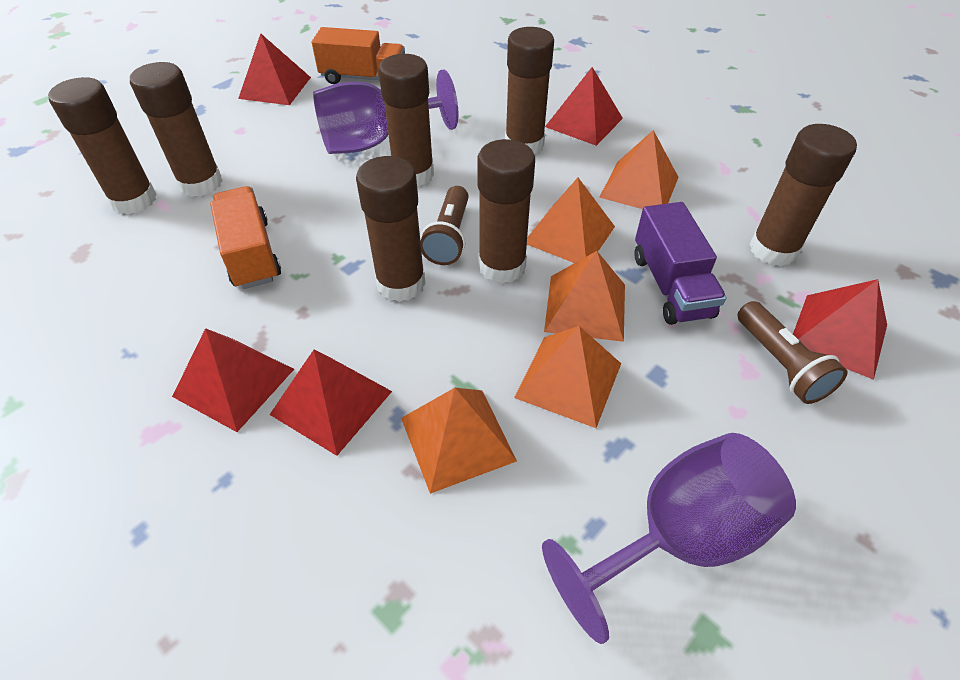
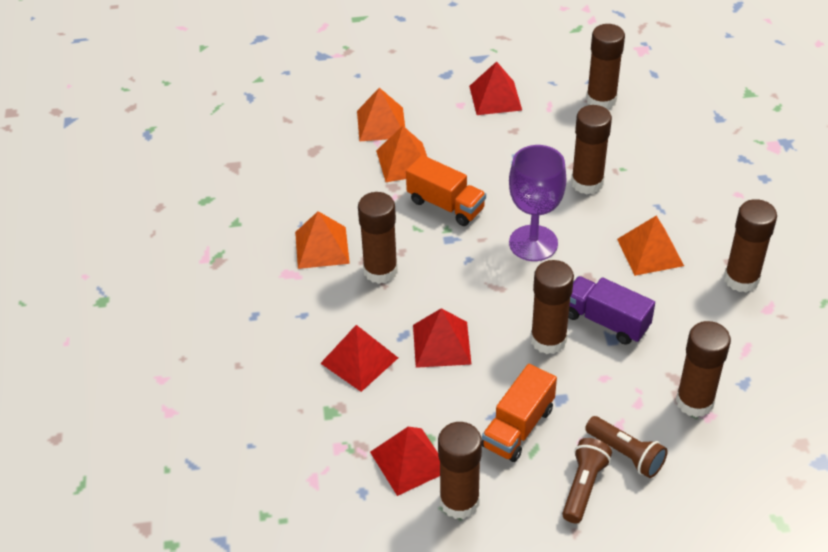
orange pyramid: [401,388,517,494] [514,326,621,428] [527,178,615,263] [544,251,625,342] [599,130,679,209] = 5 -> [295,211,350,269] [357,88,405,142] [376,126,427,182] [617,216,684,276] = 4
purple goblet: [313,70,458,154] [542,433,796,644] = 2 -> [509,145,567,261] = 1
red pyramid: [172,328,294,432] [238,33,311,105] [269,350,392,456] [545,67,623,146] [793,279,887,380] = 5 -> [320,325,398,392] [370,427,440,496] [413,308,472,368] [469,61,522,115] = 4

